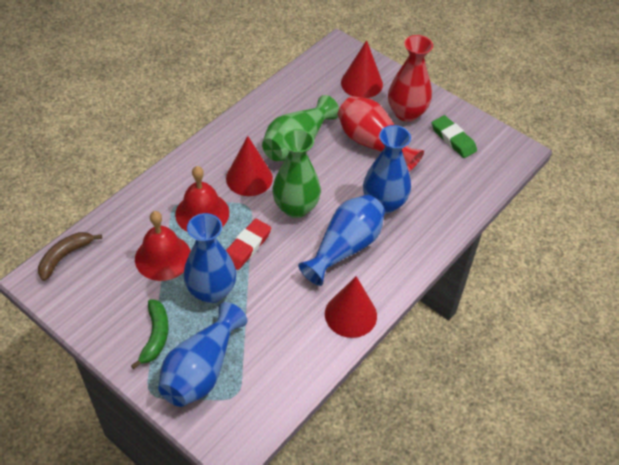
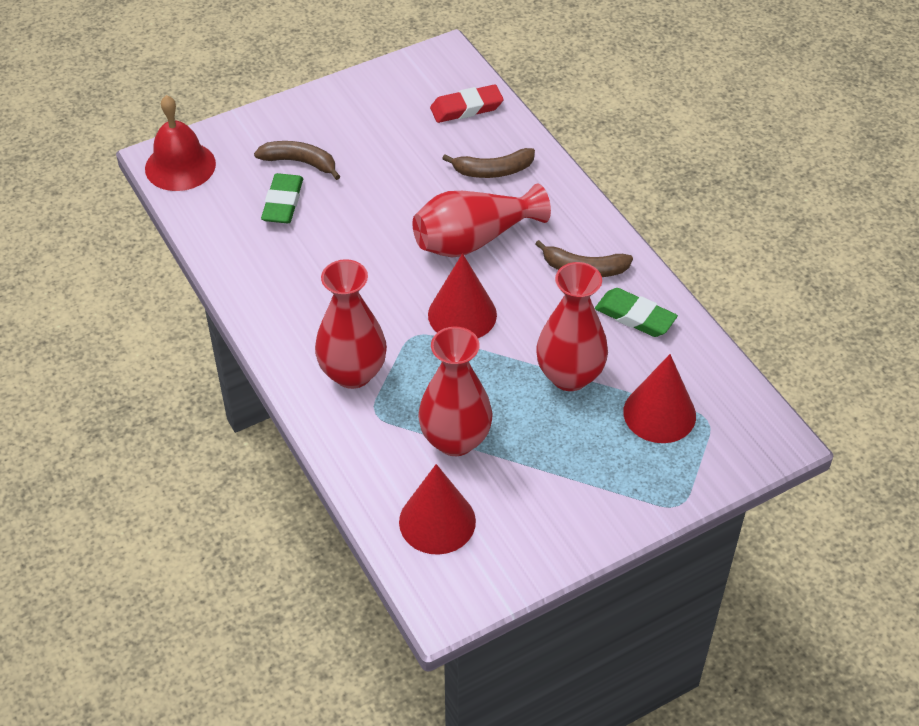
blue vase: [158,302,247,407] [183,213,236,303] [298,195,385,286] [363,125,411,214] = 4 -> none = 0
brown banana: [38,232,102,281] = 1 -> [254,141,340,180] [442,148,535,178] [536,240,633,277] = 3
green banana: [131,299,169,369] = 1 -> none = 0
green eraser: [432,115,477,158] = 1 -> [261,173,303,224] [595,288,678,337] = 2
green vase: [262,95,339,161] [272,129,321,218] = 2 -> none = 0
red bell: [135,211,191,281] [175,166,229,232] = 2 -> [145,95,216,191] = 1
red vase: [338,96,424,172] [388,35,433,122] = 2 -> [315,259,387,389] [413,183,551,257] [418,327,493,456] [536,262,608,391] = 4

